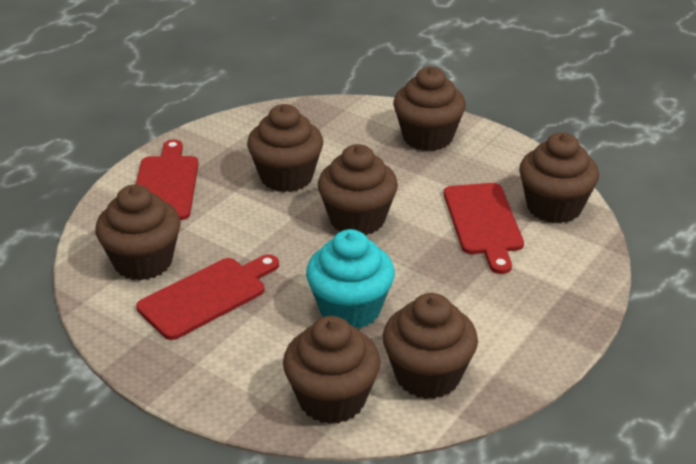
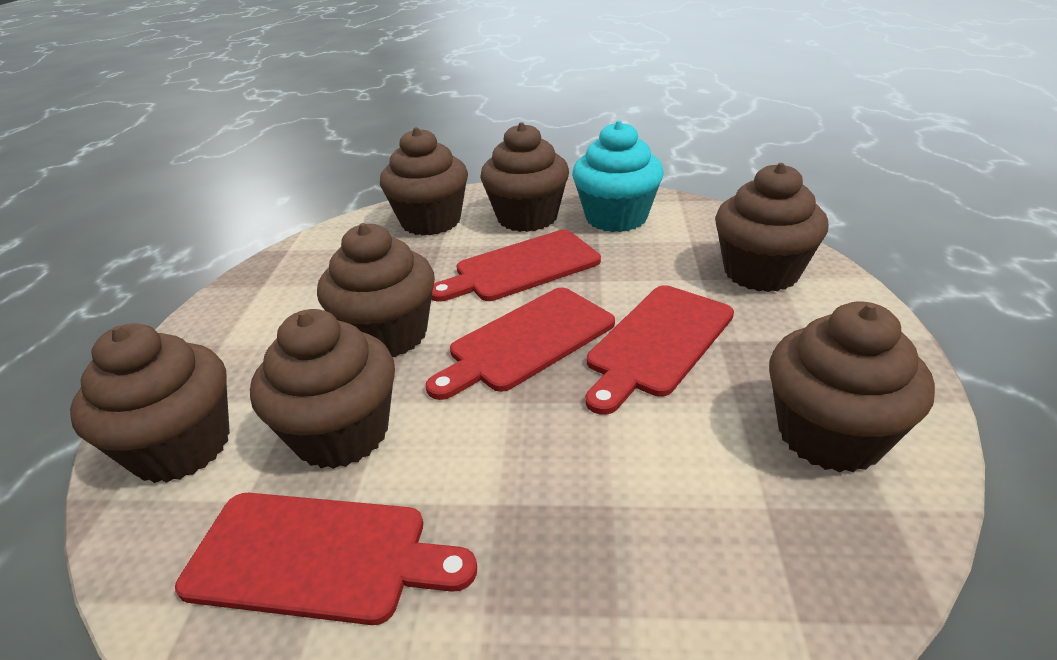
red cutting board: [136,139,199,220] [136,254,279,340] [444,183,524,274] = 3 -> [175,493,477,625] [426,288,615,400] [431,230,601,302] [586,285,734,415] = 4

